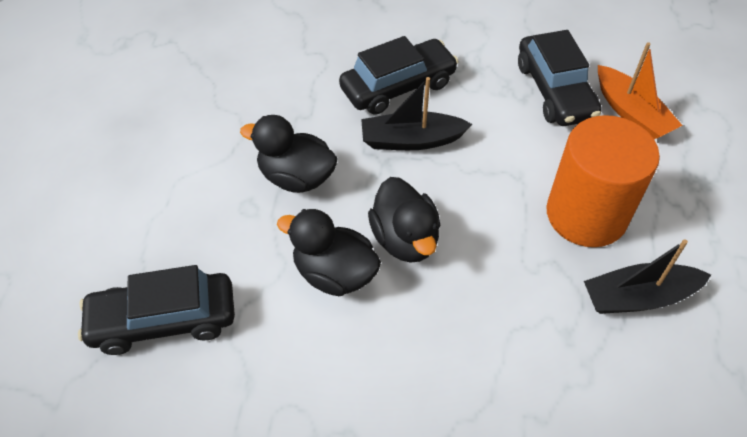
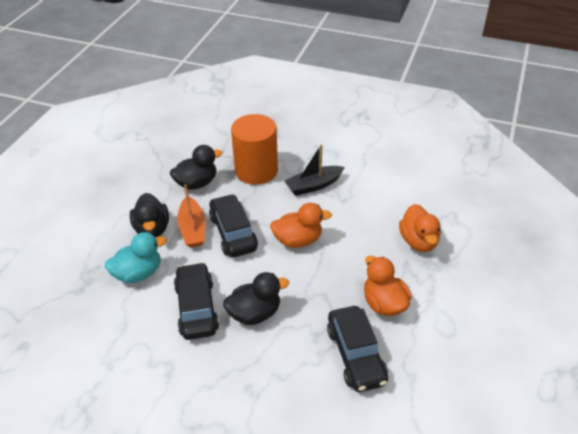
black boat: [361,77,472,150] [584,239,711,314] = 2 -> [284,144,345,196] = 1
orange duck: none = 0 -> [270,203,332,248] [364,255,412,316] [399,204,441,252] = 3
turquoise duck: none = 0 -> [105,232,167,283] = 1

